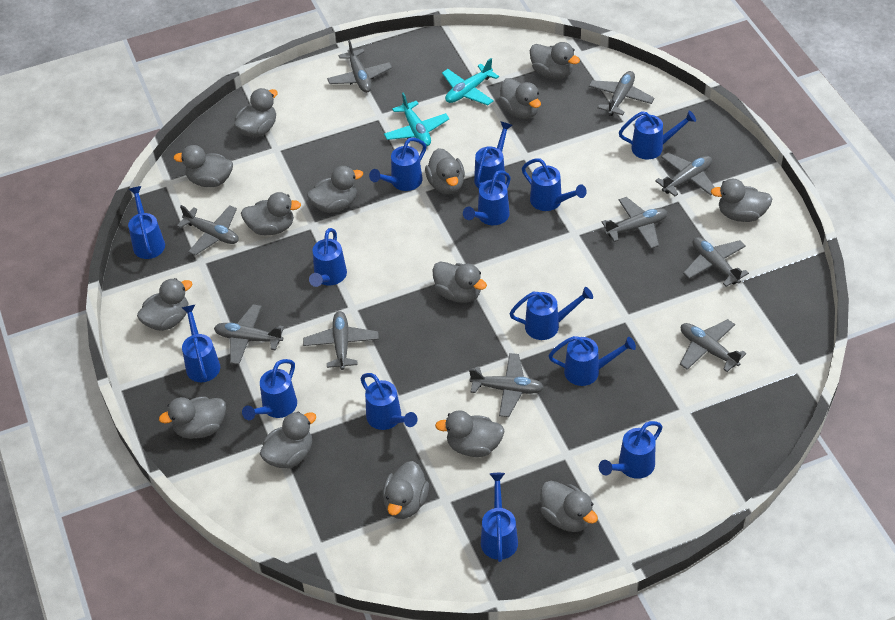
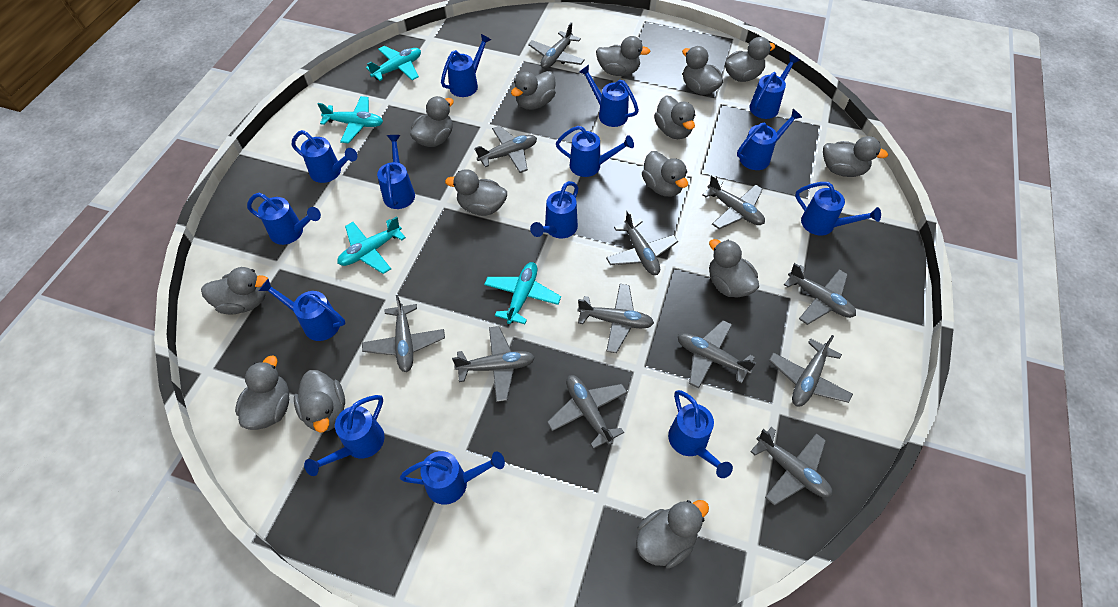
grey duck: [137,278,192,331] [159,397,226,439] [173,145,233,187] [234,88,278,137] [241,192,301,235] [260,412,316,468] [307,166,363,213] [382,461,429,519] [425,148,465,194] [433,261,487,303] [435,410,504,457] [499,78,541,119] [530,42,580,79] [540,481,598,532] [711,179,772,222] = 15 -> [201,267,268,314] [235,355,289,430] [294,370,345,433] [410,96,454,147] [445,169,507,216] [511,71,556,110] [596,36,651,76] [636,500,709,569] [642,151,688,197] [654,95,695,139] [682,46,723,95] [709,239,759,297] [725,37,775,82] [823,136,888,177] = 14
grey plane: [177,205,239,256] [214,304,284,365] [303,311,379,370] [327,40,392,93] [469,353,544,417] [589,71,654,116] [602,197,667,249] [655,152,715,196] [680,319,746,372] [683,237,749,287] = 10 -> [362,295,445,372] [452,326,535,402] [474,126,537,173] [528,22,585,69] [547,375,628,449] [577,284,654,353] [606,210,678,275] [678,320,756,388] [702,175,765,229] [750,427,832,506] [769,335,853,406] [784,263,856,325] = 12
turquoise plane: [384,93,449,146] [442,58,499,105] = 2 -> [317,96,383,144] [337,216,406,274] [366,46,421,81] [484,262,561,324] = 4

